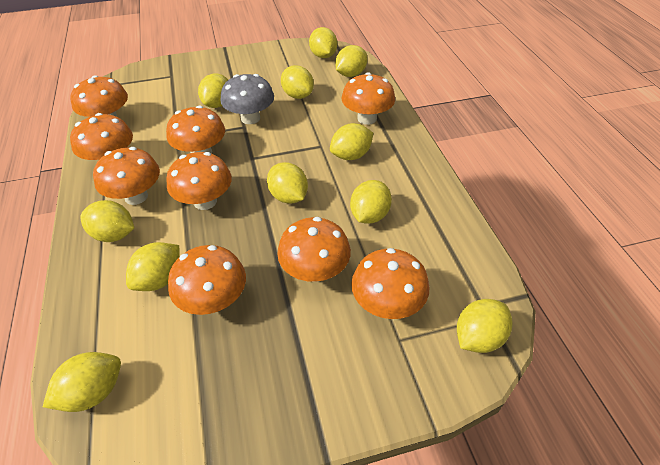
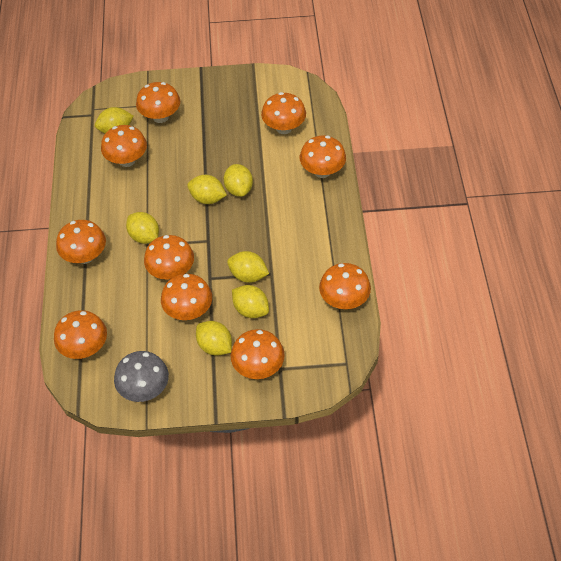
orange mushroom: [70,75,128,117] [70,113,133,160] [93,147,160,205] [166,105,225,154] [166,152,232,210] [168,245,246,315] [277,217,351,282] [341,72,395,125] [351,248,430,319] = 9 -> [54,310,107,359] [56,220,106,264] [101,125,147,167] [136,82,180,123] [144,235,194,280] [161,274,212,320] [231,329,285,379] [261,92,306,134] [300,136,346,178] [319,263,371,309] = 10
yellow lemon: [43,352,121,412] [81,200,134,242] [126,242,180,291] [198,73,228,108] [267,162,308,204] [281,65,314,99] [309,27,337,58] [330,123,373,160] [335,45,368,77] [350,180,392,224] [457,299,513,353] = 11 -> [95,107,134,134] [126,212,159,244] [187,175,227,204] [196,321,232,356] [224,164,253,197] [227,251,269,283] [232,285,269,318] = 7

